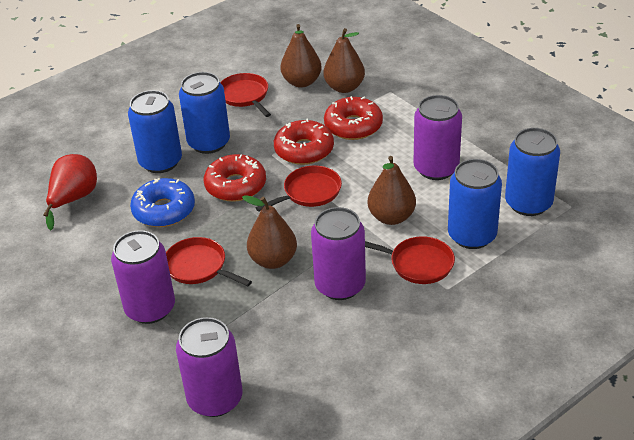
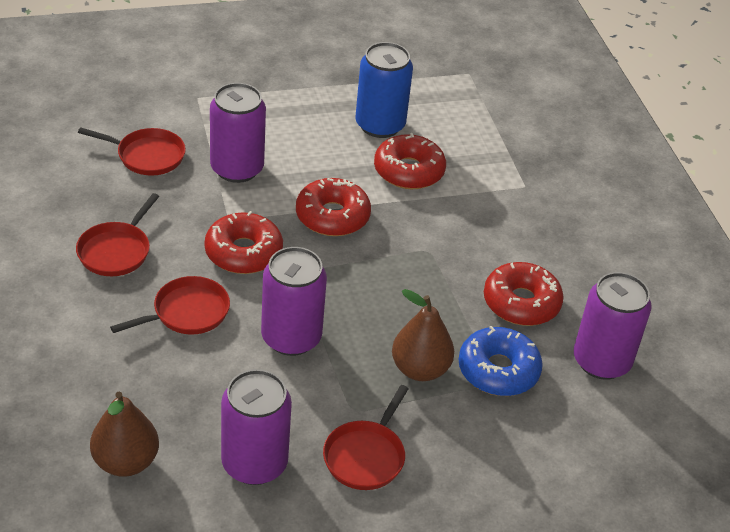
blue can: [128,90,182,173] [179,72,230,154] [448,159,502,249] [505,128,560,216] = 4 -> [355,42,413,138] = 1
brown pear: [242,195,297,269] [280,24,322,88] [323,28,365,93] [368,156,416,225] = 4 -> [90,391,159,477] [392,289,454,381] = 2
red donut: [204,154,266,202] [274,118,334,165] [324,96,383,140] = 3 -> [205,211,283,274] [296,178,371,236] [374,133,446,189] [484,262,564,326] = 4
red pear: [44,154,97,231] = 1 -> none = 0

